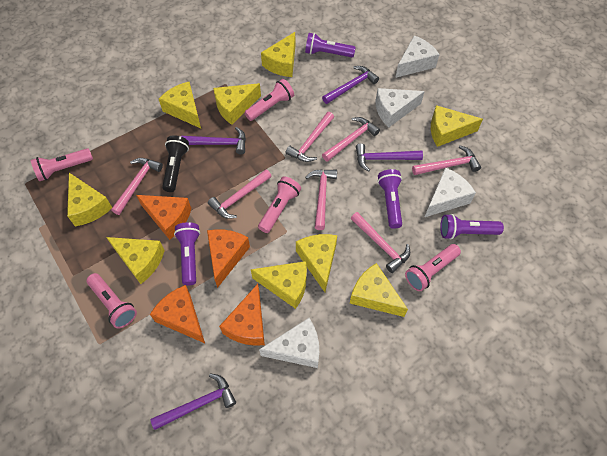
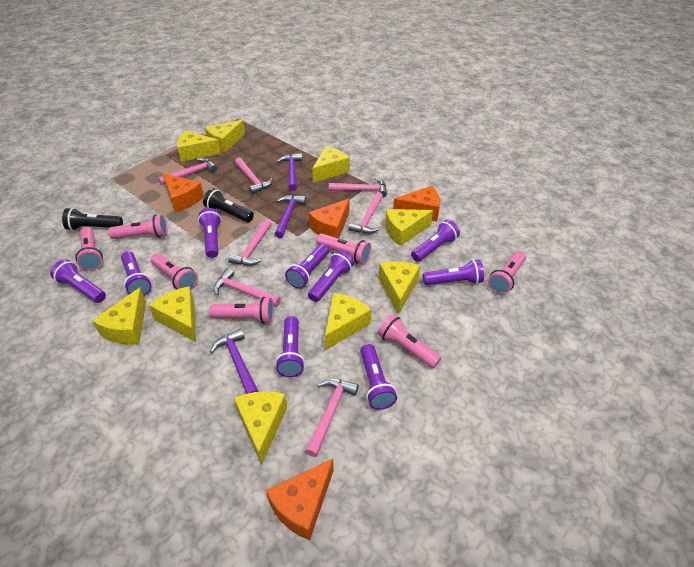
black flashlight: [162,135,189,192] = 1 -> [62,208,123,231] [203,188,254,222] = 2
pink flashlight: [31,148,93,181] [86,273,137,328] [244,79,294,121] [258,176,301,233] [405,244,461,291] = 5 -> [75,227,103,271] [108,215,167,239] [151,253,198,290] [209,297,274,324] [316,234,371,264] [378,314,441,368] [488,251,526,294] = 7
purple flashlight: [174,222,200,285] [305,33,356,57] [377,169,402,229] [440,214,504,239] = 4 -> [50,259,106,303] [121,251,152,296] [198,208,221,258] [275,316,305,377] [285,244,329,289] [308,250,354,302] [360,344,397,410] [411,220,460,262] [423,259,484,285] = 9
purple hammer: [150,373,236,430] [181,127,246,154] [322,66,379,104] [356,143,423,171] = 4 -> [210,329,259,394] [275,195,306,238] [277,153,302,191] = 3
white cheese: [259,318,319,368] [376,88,425,127] [395,36,440,78] [425,167,476,217] = 4 -> none = 0

